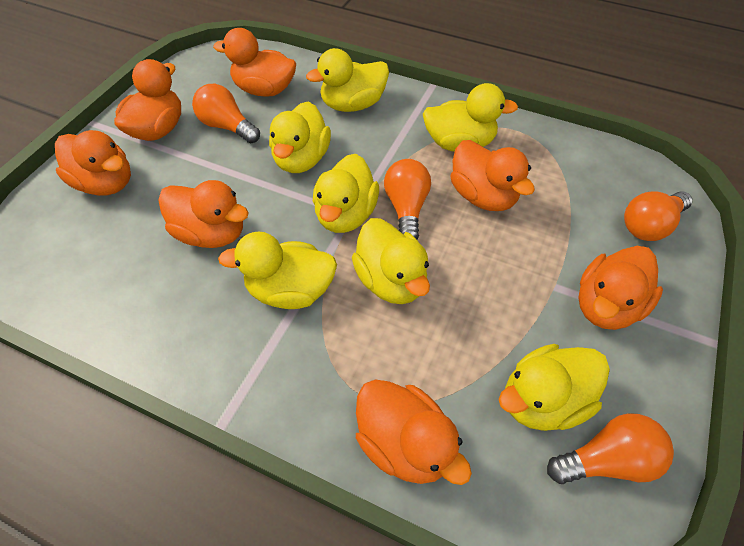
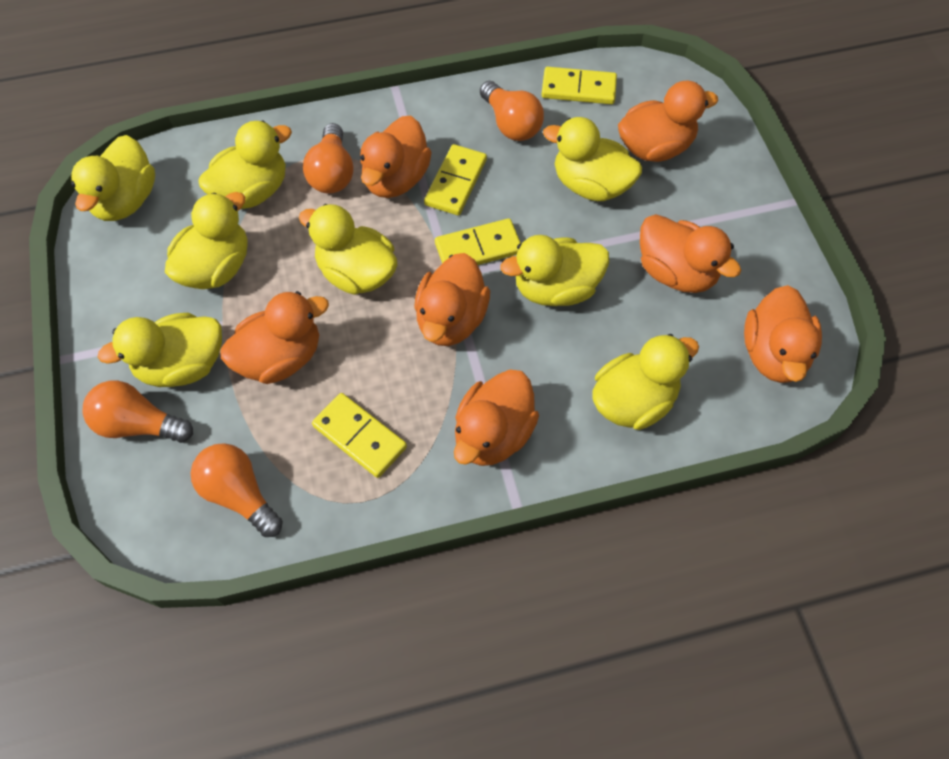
yellow domino: none = 0 -> [312,393,407,478] [424,144,487,215] [435,218,521,265] [542,67,617,104] = 4
yellow duck: [218,231,337,309] [269,102,331,173] [306,48,389,112] [313,154,379,233] [352,218,430,304] [423,83,518,152] [499,344,610,431] = 7 -> [71,135,155,221] [98,313,222,387] [165,192,248,289] [198,120,292,209] [299,204,397,295] [500,235,609,306] [543,117,642,201] [593,334,699,430] = 8

